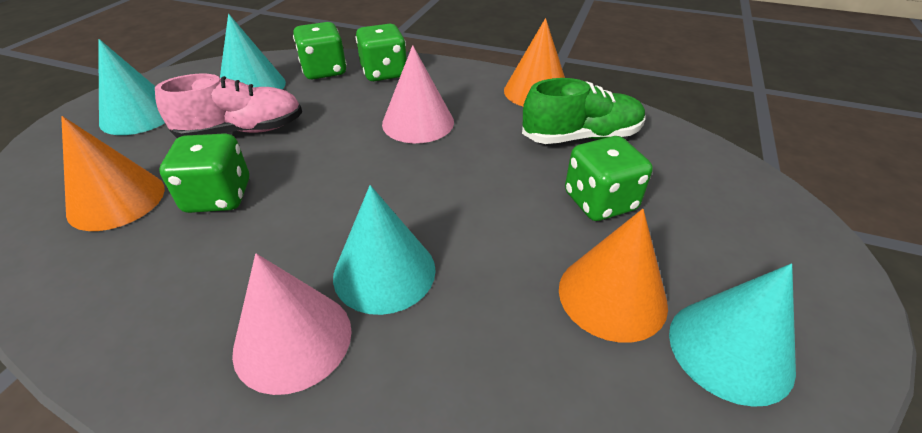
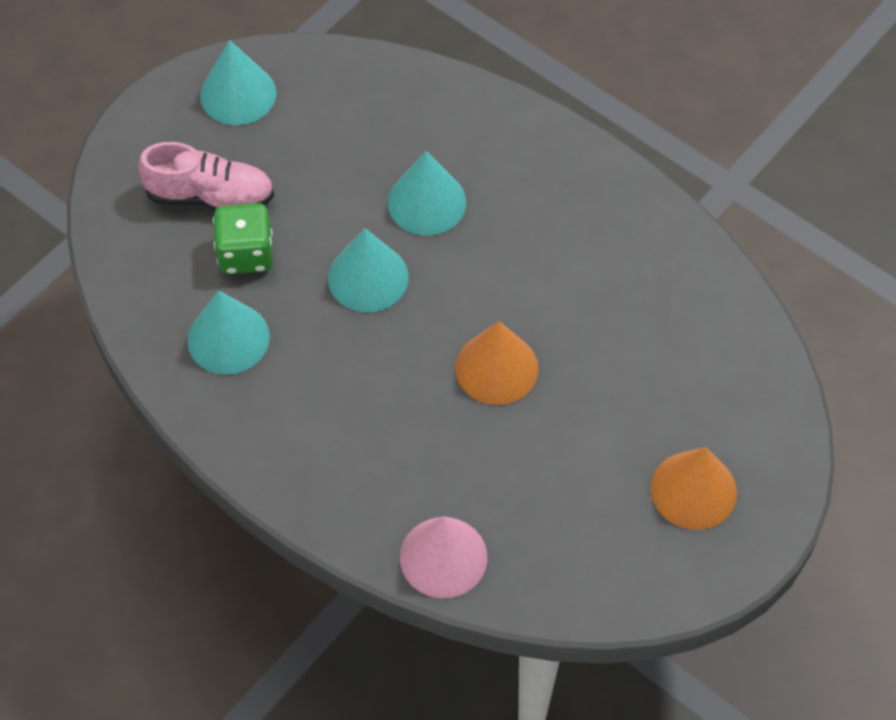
green dice: [160,133,249,213] [293,22,347,80] [356,24,407,81] [565,136,653,221] = 4 -> [213,203,273,274] = 1
green shoe: [522,78,645,144] = 1 -> none = 0
orange cone: [61,116,165,231] [504,18,565,106] [559,209,668,343] = 3 -> [455,321,539,405] [651,447,737,530] = 2
pink cone: [232,253,352,395] [382,45,454,143] = 2 -> [400,516,487,598] = 1

